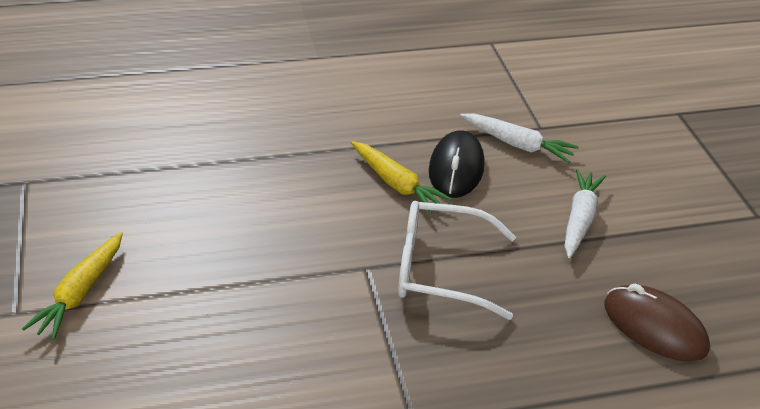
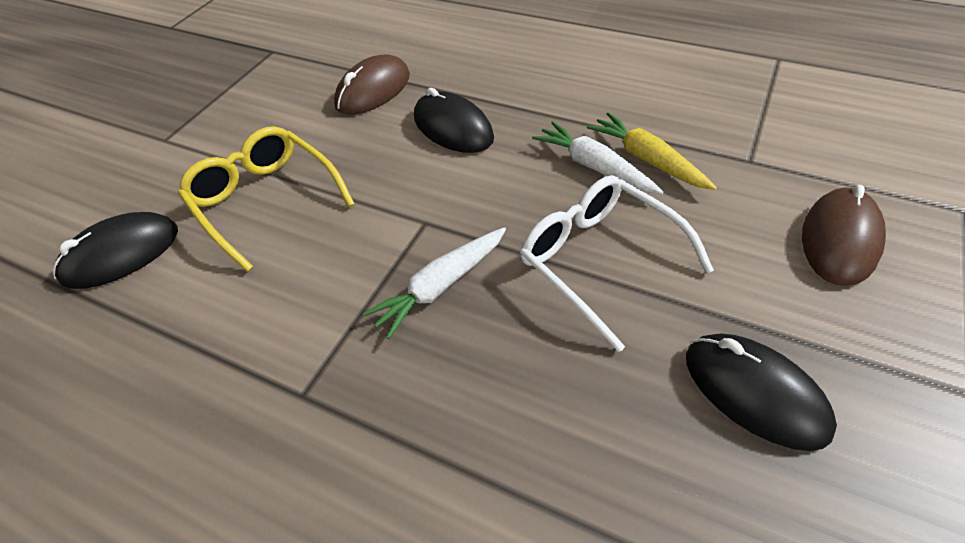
black mouse: [429,130,484,198] = 1 -> [53,212,178,289] [414,88,494,153] [686,334,837,451] = 3
brown mouse: [604,284,710,362] = 1 -> [334,54,410,115] [802,185,886,286] = 2
yellow carrot: [22,232,123,340] [351,141,452,213] = 2 -> [587,112,717,190] = 1
yellow glasses: none = 0 -> [178,126,354,272] = 1

